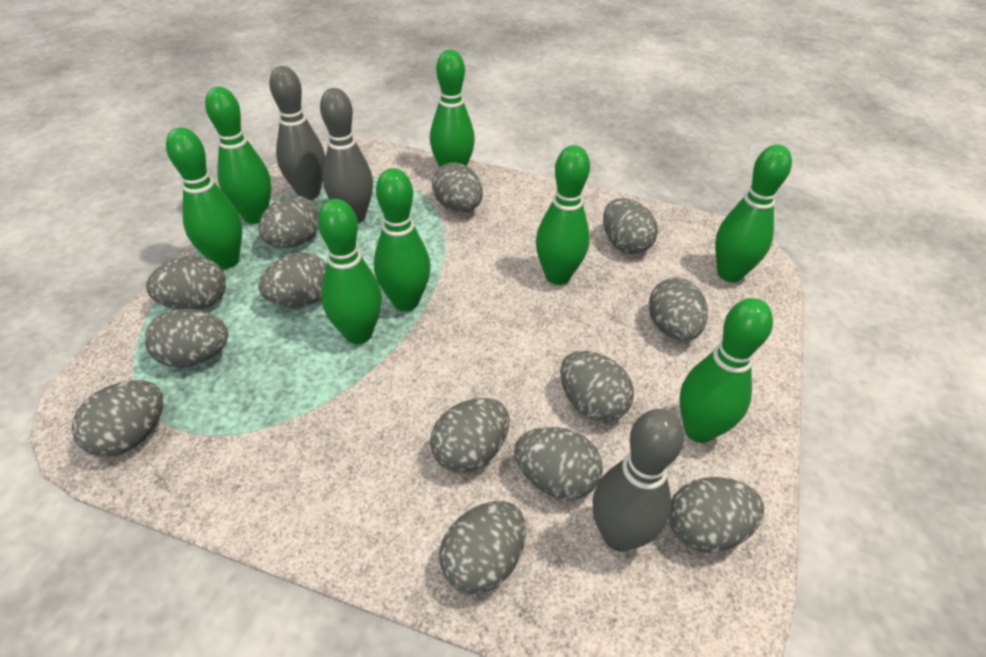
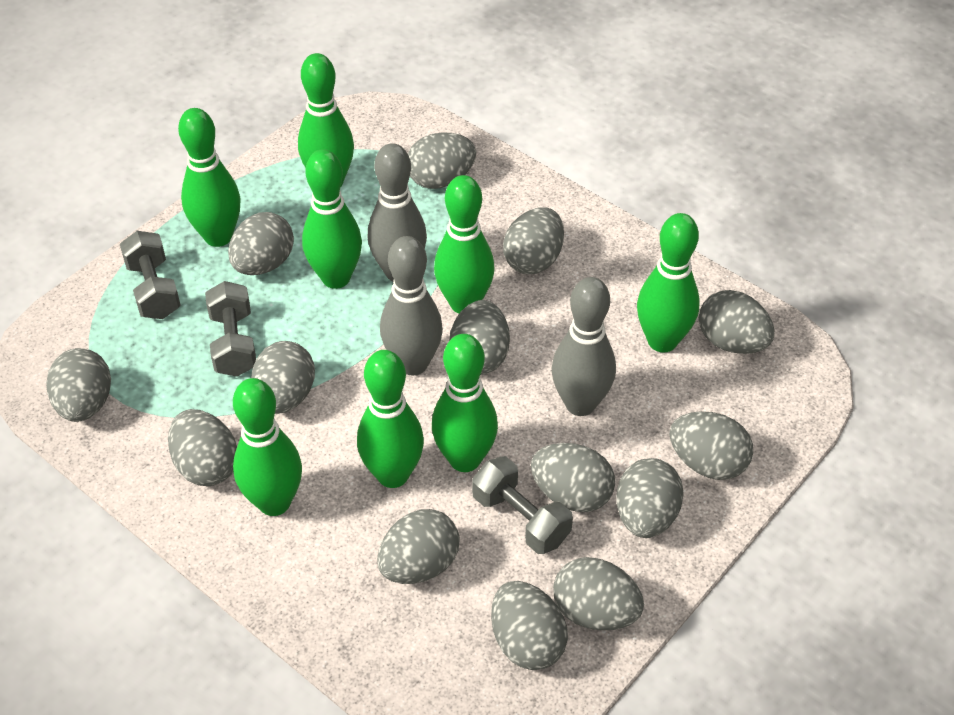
grey dumbbell: none = 0 -> [120,231,181,319] [205,281,256,377] [472,456,573,554] = 3
grey egg: [71,380,164,457] [145,308,228,368] [146,256,226,310] [258,195,319,248] [258,252,327,307] [430,398,509,473] [432,162,483,212] [439,501,526,594] [514,427,603,500] [560,351,634,422] [603,198,658,254] [649,278,708,341] [668,477,764,553] = 13 -> [46,348,111,422] [168,409,237,486] [228,212,294,275] [251,341,315,414] [377,509,460,584] [408,132,476,189] [449,300,510,375] [491,581,568,670] [503,207,564,274] [531,443,615,512] [553,557,644,630] [616,458,684,538] [669,411,753,480] [699,290,774,354] = 14

